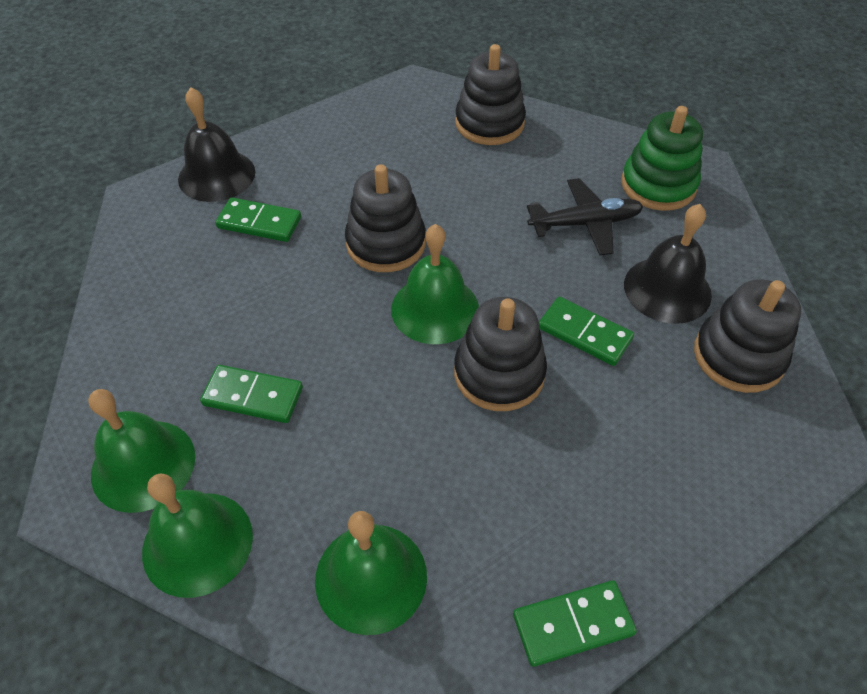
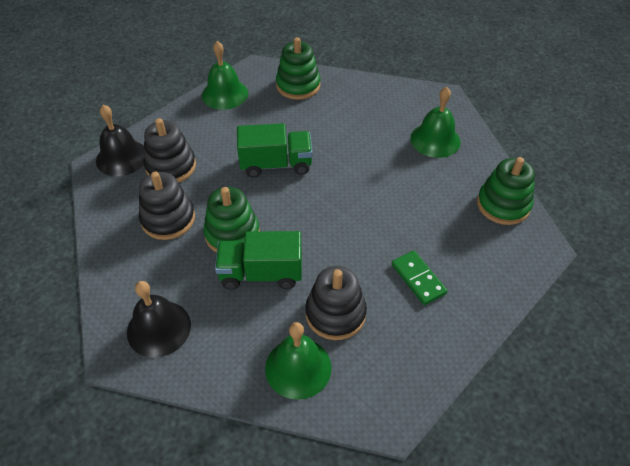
black plane: [527,178,643,256] = 1 -> none = 0
black stacking toy: [345,164,426,272] [454,297,547,411] [455,44,526,145] [694,280,801,393] = 4 -> [139,172,195,240] [144,118,196,183] [305,266,367,340] = 3
green bell: [88,389,195,513] [142,473,253,598] [315,511,427,635] [391,224,479,344] = 4 -> [202,41,248,110] [265,322,332,400] [410,87,461,158] = 3
green domino: [200,365,303,423] [215,197,301,242] [513,580,637,667] [539,297,634,366] = 4 -> [392,251,447,305] = 1
green stacking toy: [621,106,703,211] = 1 -> [203,187,260,253] [276,37,321,100] [477,157,535,225] = 3
green truck: none = 0 -> [215,231,302,290] [237,123,313,178] = 2

